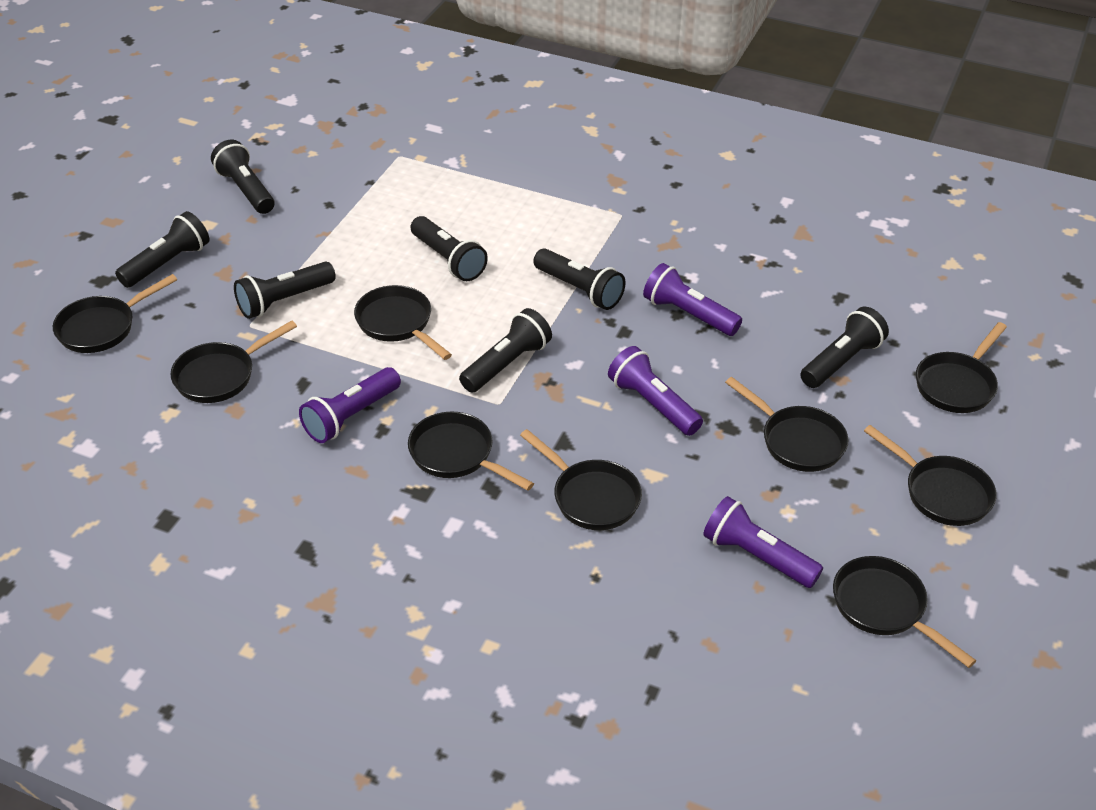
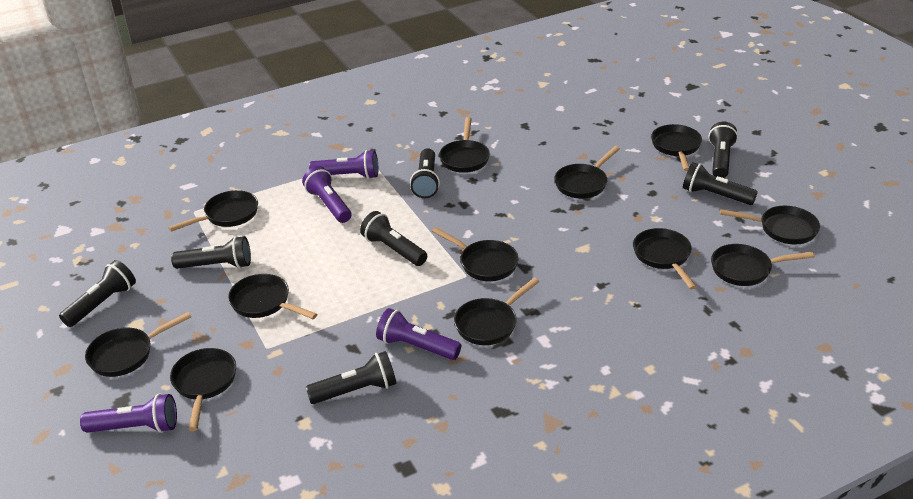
black pan: [53,274,177,353] [170,320,297,403] [354,285,452,360] [408,411,534,491] [520,429,642,530] [725,377,848,472] [833,556,976,668] [864,425,997,526] [916,322,1007,413] = 9 -> [85,312,191,377] [168,190,258,232] [170,348,236,431] [228,274,317,319] [432,227,519,281] [439,117,490,173] [454,278,540,345] [554,146,620,199] [633,228,697,289] [651,124,702,171] [711,244,815,286] [720,206,820,244] = 12

